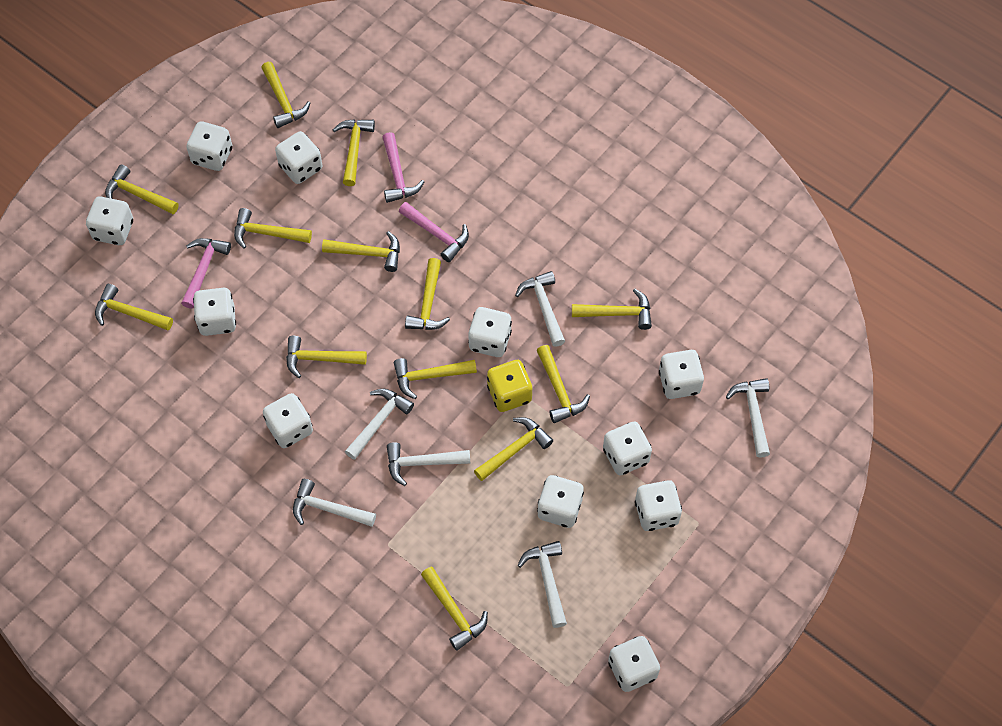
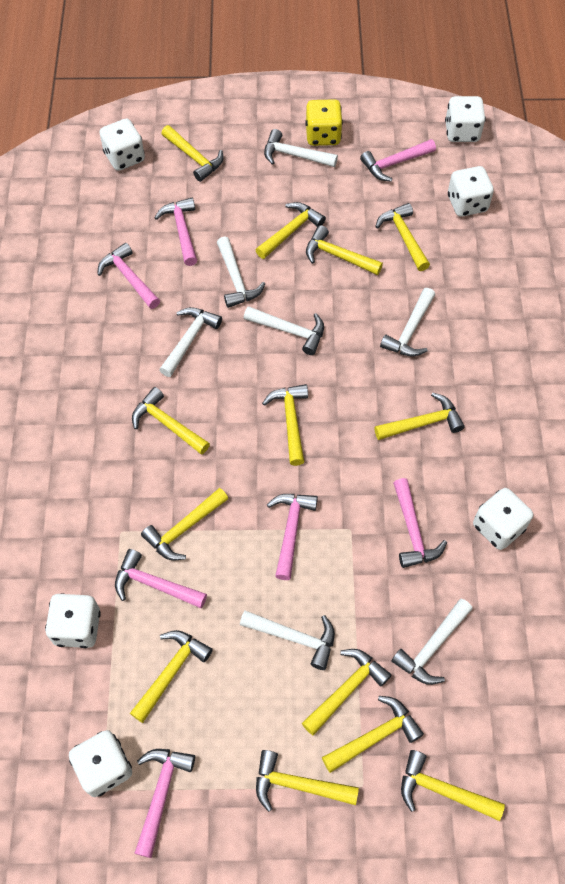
pink hammer: [181,238,231,309] [382,132,424,203] [399,202,469,262] = 3 -> [97,243,160,309] [115,549,207,608] [134,749,195,858] [155,198,197,266] [267,494,318,580] [360,139,436,182] [393,478,447,568] = 7
white dice: [86,196,133,245] [186,121,232,171] [193,288,236,336] [263,393,313,448] [275,131,322,184] [468,307,512,357] [537,475,584,528] [603,421,652,475] [608,636,660,692] [635,480,682,531] [659,350,704,399] = 11 -> [45,593,101,648] [69,730,132,797] [99,119,145,171] [445,96,486,142] [448,166,494,217] [473,488,533,550] = 6
white hammer: [293,479,376,527] [345,389,414,460] [387,442,470,486] [515,271,565,347] [517,541,567,628] [726,378,770,458] = 6 -> [159,307,222,377] [217,236,265,308] [240,610,335,670] [244,306,324,355] [264,129,338,167] [380,288,435,356] [391,598,472,685] = 7

